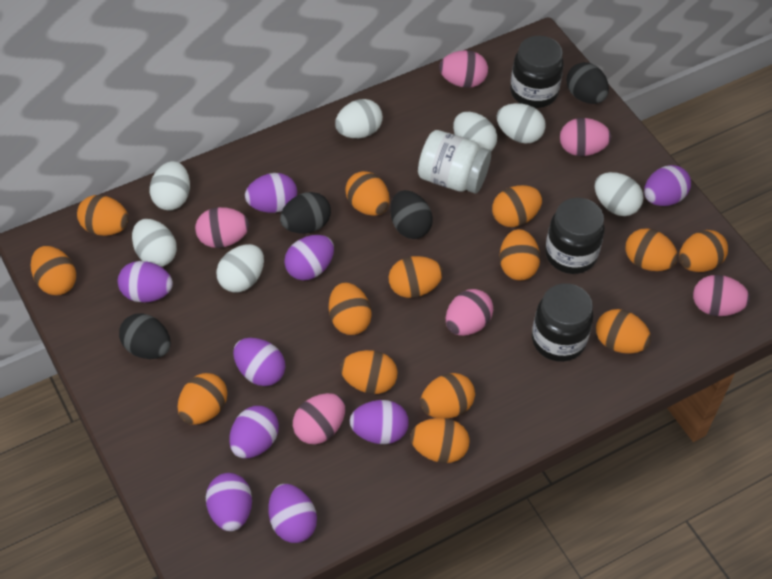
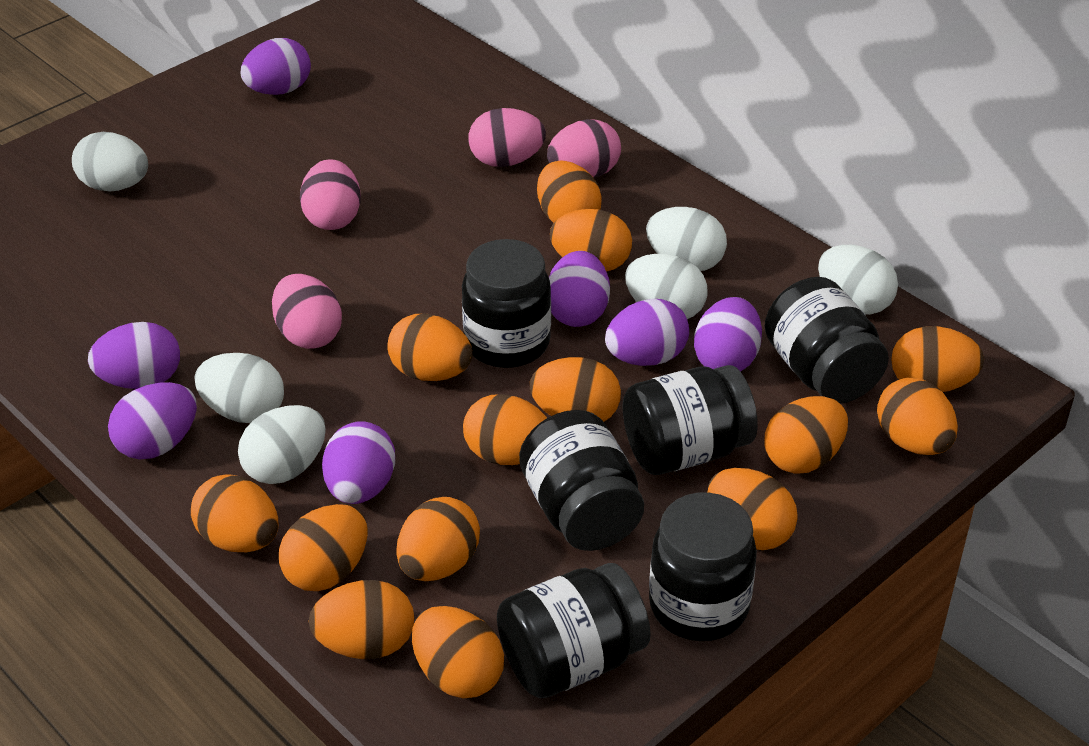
black egg: [119,313,171,359] [280,192,331,234] [390,190,433,239] [566,62,609,104] = 4 -> none = 0
black jar: [510,36,564,108] [532,283,593,362] [545,198,605,274] = 3 -> [462,239,551,368] [497,563,651,698] [519,410,644,551] [623,365,758,475] [649,493,757,641] [765,277,889,404] = 6
pink egg: [195,207,249,248] [293,393,345,444] [439,50,488,88] [446,289,493,336] [560,118,611,156] [693,275,750,316] = 6 -> [272,274,342,349] [300,159,361,230] [469,108,546,167] [547,119,621,178] = 4
purple egg: [118,261,173,303] [206,473,252,531] [229,406,279,458] [233,338,285,386] [245,173,297,213] [268,484,317,543] [284,235,334,281] [350,400,409,444] [644,165,691,206] = 9 -> [88,322,180,389] [108,382,197,459] [241,38,311,95] [322,421,395,504] [549,251,610,327] [605,299,689,366] [694,297,762,372] = 7
white egg: [132,219,177,267] [149,161,190,210] [216,244,264,292] [335,99,383,138] [453,112,497,151] [496,103,546,144] [595,172,644,216] = 7 -> [72,132,148,191] [195,353,284,423] [238,405,326,484] [625,254,707,319] [646,207,727,271] [818,245,898,315] = 6
white jar: [418,130,491,194] = 1 -> none = 0

